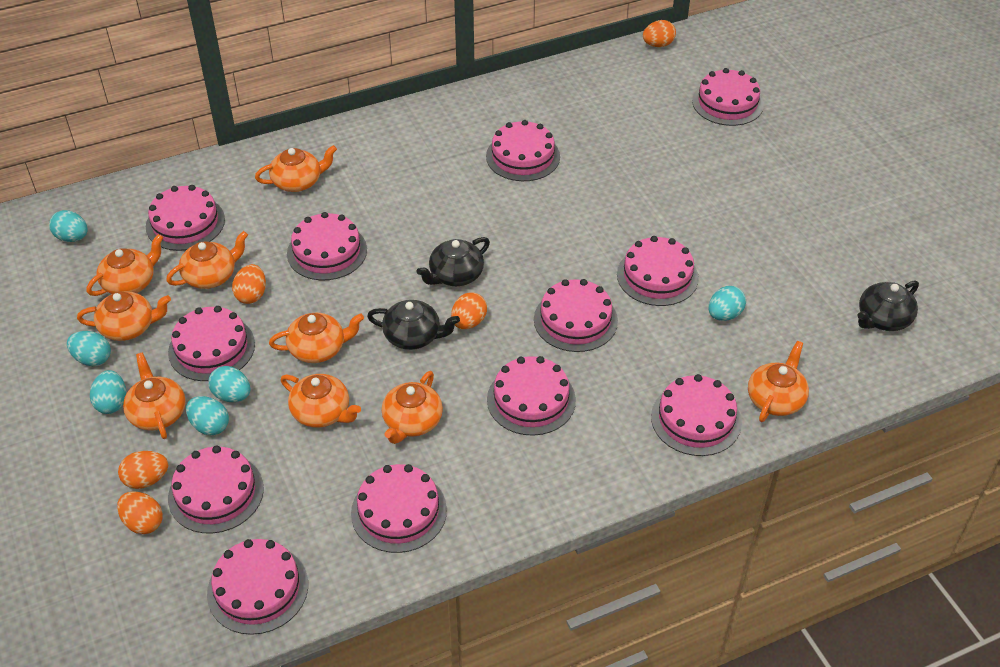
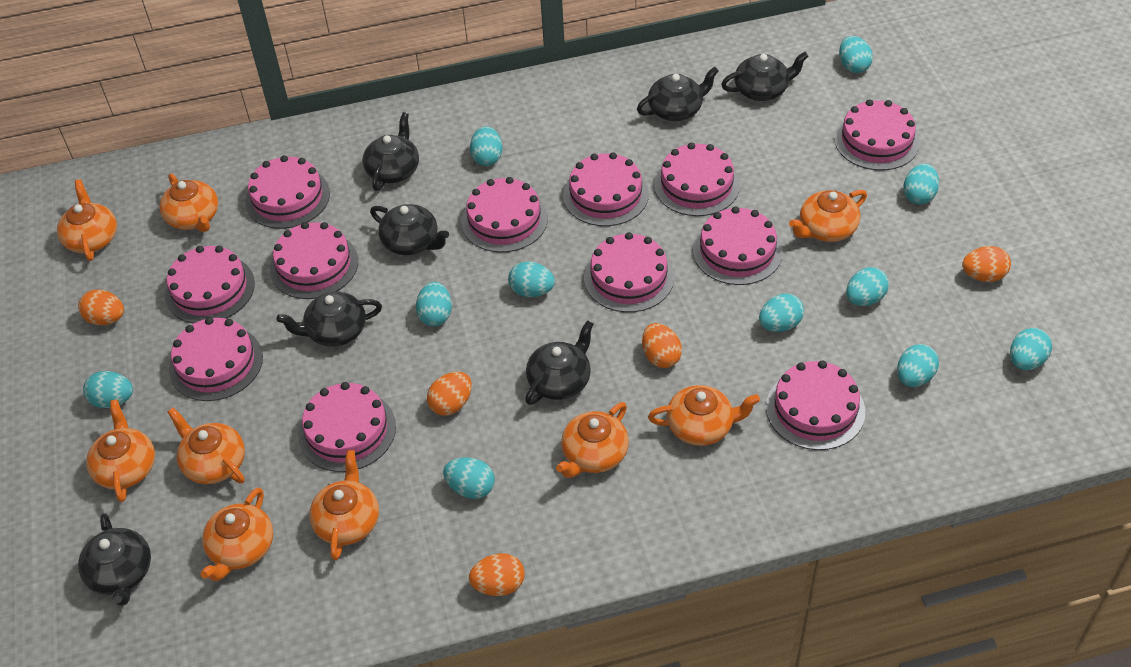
black teapot: [367,300,460,350] [417,237,490,286] [857,280,919,331] = 3 -> [78,513,151,606] [276,292,382,347] [362,112,419,191] [370,204,449,255] [525,320,593,405] [637,67,719,121] [721,52,809,101] = 7
turquoise egg: [49,210,88,242] [67,331,111,366] [90,370,126,414] [186,396,229,435] [208,366,250,402] [708,286,746,321] = 6 -> [83,371,133,408] [416,282,452,326] [443,458,495,499] [470,126,502,166] [508,262,555,297] [759,293,804,332] [839,36,873,73] [846,267,889,306] [897,344,939,387] [903,163,939,204] [1010,328,1052,370] = 11

